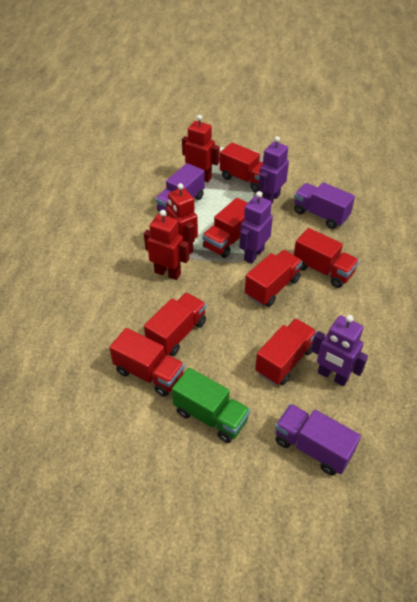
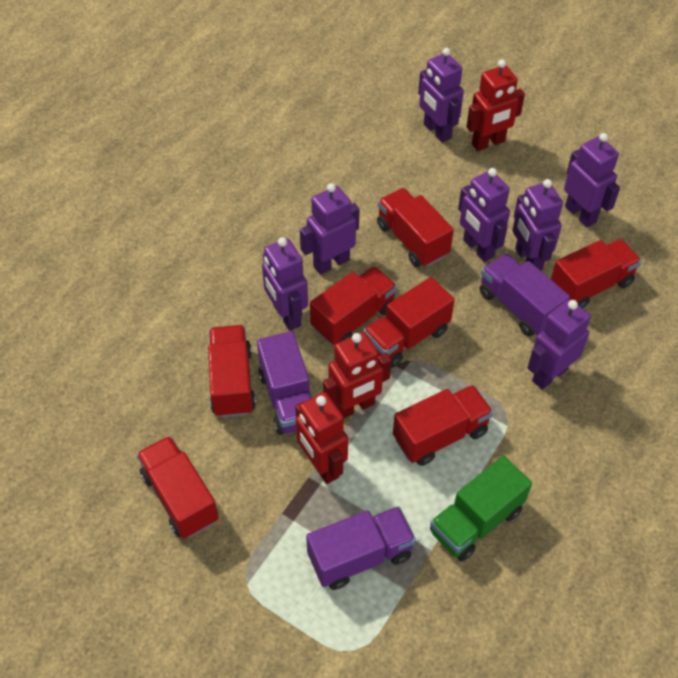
purple robot: [240,191,273,264] [258,136,289,203] [311,315,368,386] = 3 -> [262,237,308,331] [300,183,360,275] [418,48,464,143] [458,168,510,262] [512,179,563,271] [527,299,591,390] [564,133,620,228] = 7

